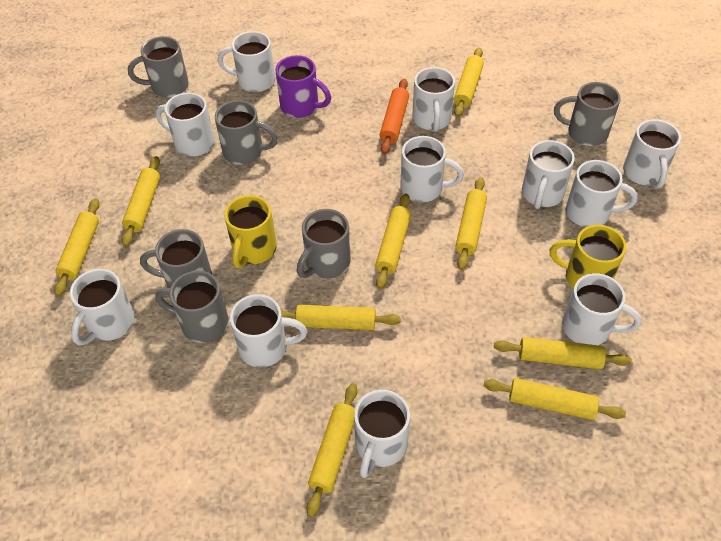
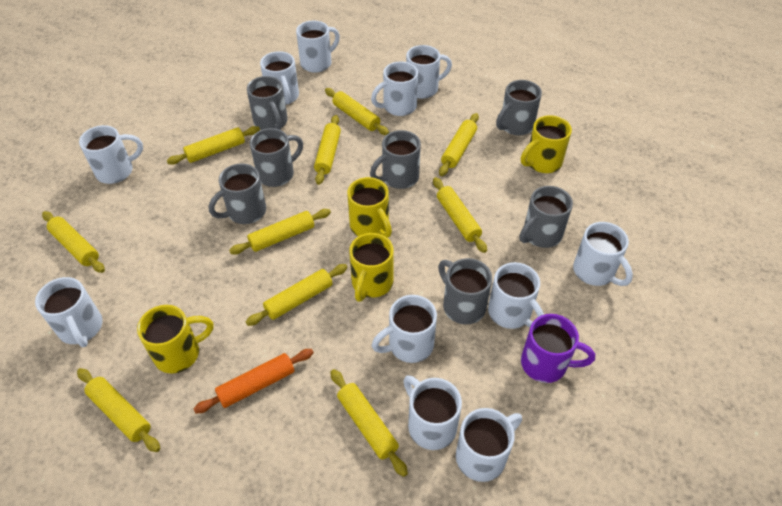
grey mug: [128,36,189,98] [140,229,212,288] [156,270,229,343] [215,100,278,165] [297,209,351,278] [554,82,621,146] = 6 -> [209,163,266,224] [247,76,288,130] [250,128,303,187] [370,130,421,189] [438,258,492,324] [496,80,542,135] [520,186,573,248] = 7
yellow mug: [224,195,277,268] [549,225,626,289] = 2 -> [137,305,213,374] [347,177,392,238] [349,233,394,302] [521,115,572,173] = 4
yellow rolling pin: [54,198,100,297] [122,156,160,247] [281,305,401,330] [307,383,358,518] [375,193,411,289] [454,48,484,117] [455,177,487,270] [484,378,626,420] [494,337,632,369] = 9 -> [42,211,105,273] [77,368,160,452] [167,126,260,165] [229,209,331,254] [246,264,348,326] [314,115,341,185] [325,88,389,135] [330,369,408,477] [433,177,487,253] [439,113,479,176] = 10

